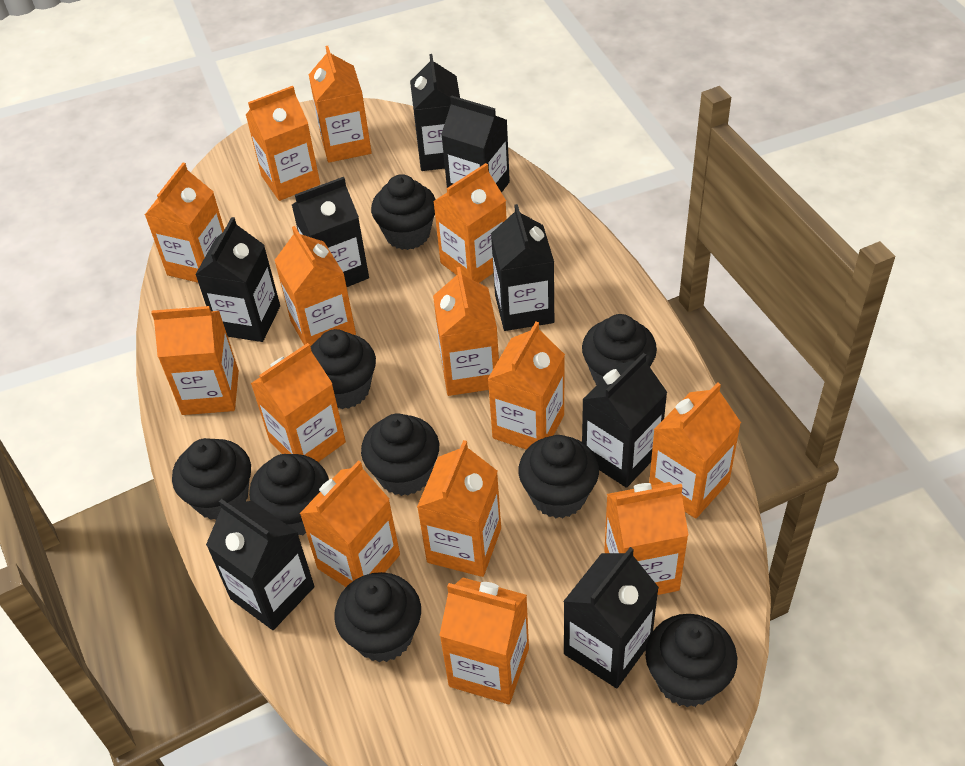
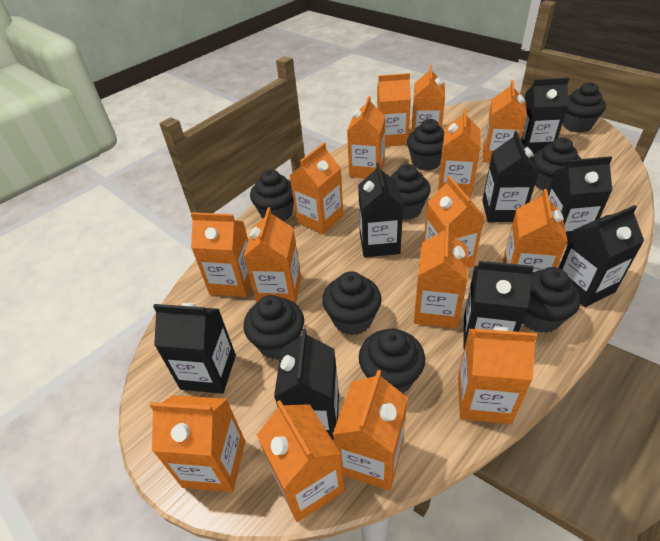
orange carton: [145,163,225,283] [151,306,239,415] [246,86,320,201] [250,343,346,462] [274,226,356,346] [300,460,400,587] [309,46,372,163] [417,440,501,577] [433,163,507,283] [433,267,499,396] [439,577,529,704] [488,322,565,449] [604,482,689,595] [649,382,741,519] = 14 -> [149,395,245,492] [191,212,251,297] [243,207,301,304] [257,400,345,522] [289,143,343,234] [333,370,408,491] [347,96,386,178] [377,73,411,146] [411,65,445,133] [414,224,468,329] [424,176,485,268] [438,109,481,196] [458,326,537,424] [483,80,527,162] [503,189,568,272] = 15

